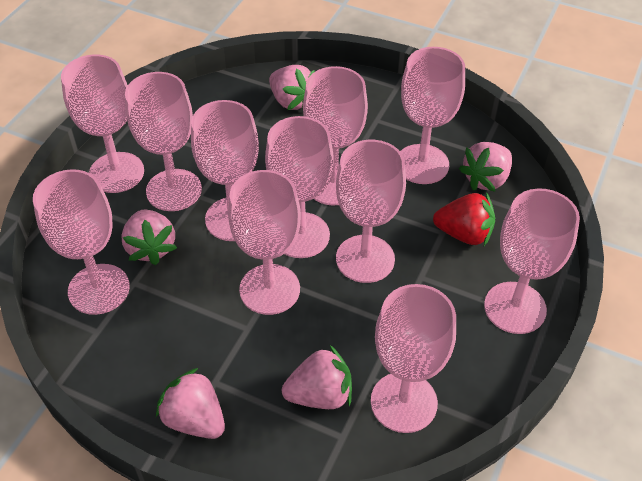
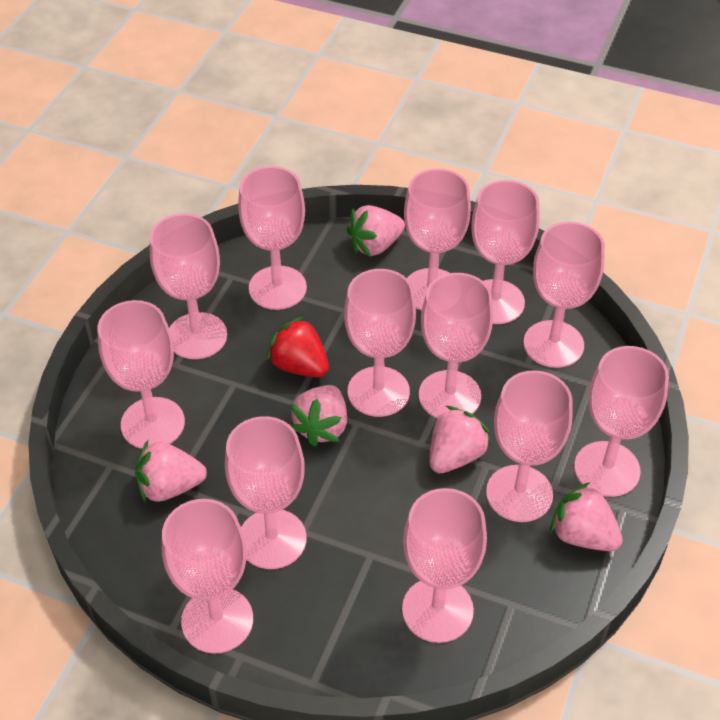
pink goblet: [33,169,130,315] [61,54,144,193] [125,72,202,211] [191,100,259,241] [228,170,301,315] [265,116,334,258] [303,66,368,206] [336,140,406,283] [371,284,456,433] [400,47,465,184] [484,188,580,334] = 11 -> [98,300,185,449] [150,213,227,359] [162,499,253,654] [225,416,307,569] [238,166,307,310] [344,269,416,417] [402,488,487,643] [404,168,471,311] [419,273,493,418] [471,180,539,324] [486,370,573,522] [523,221,605,368] [574,346,669,497] = 13

